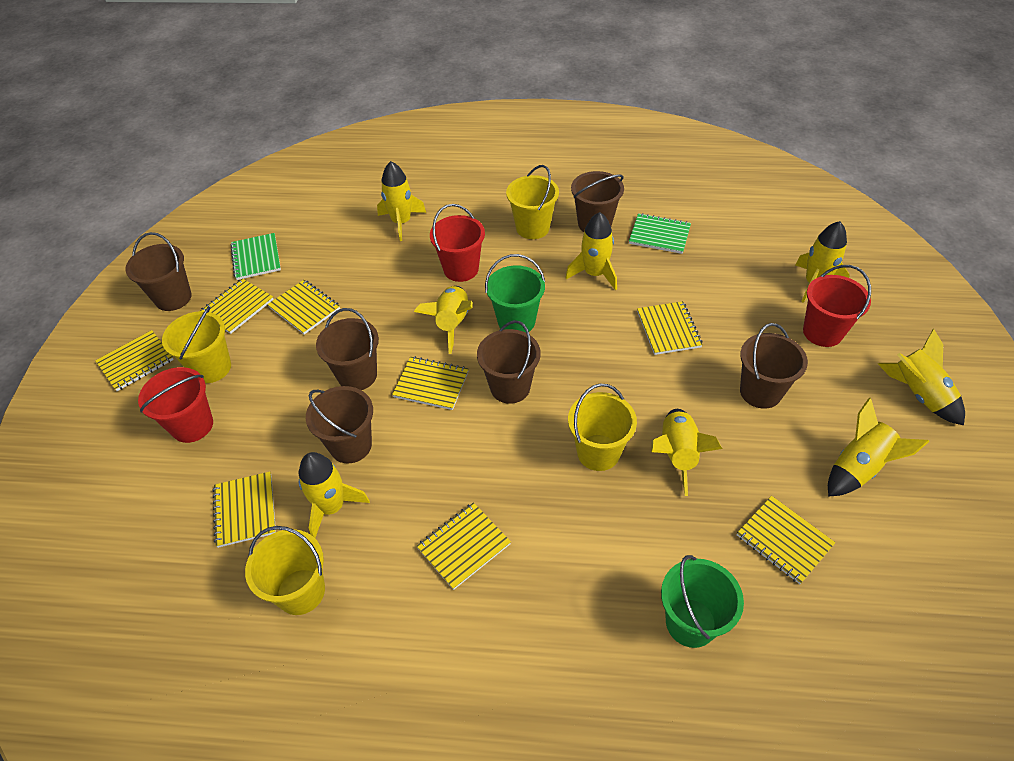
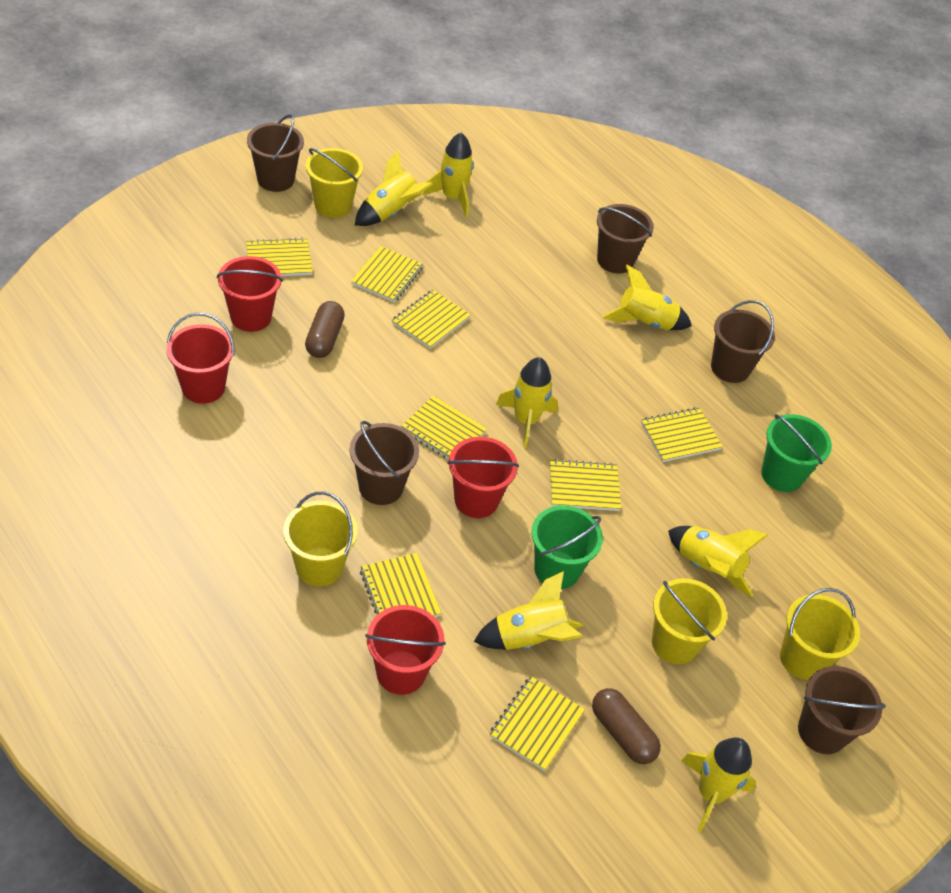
brown bucket: [125,232,192,311] [306,386,373,463] [316,308,379,390] [477,320,541,404] [571,171,624,232] [740,323,808,409] = 6 -> [247,114,304,192] [350,421,419,505] [597,204,654,274] [711,300,775,383] [798,666,886,754] = 5
brown capsule: none = 0 -> [305,301,345,358] [592,688,661,764] = 2
green notebook: [230,233,281,280] [629,213,691,254] = 2 -> none = 0
red bucket: [138,367,213,443] [430,204,485,282] [803,265,871,347] = 3 -> [166,313,235,404] [217,256,283,332] [365,605,446,695] [447,437,519,518] = 4
yellow rocket: [299,452,370,538] [377,161,426,241] [414,286,473,354] [565,212,617,290] [651,409,722,496] [795,221,850,303] [828,398,929,497] [878,329,965,425] = 8 -> [355,150,433,226] [423,132,474,217] [474,571,583,650] [496,357,558,448] [602,265,692,330] [668,526,768,597] [681,738,756,832] = 7

